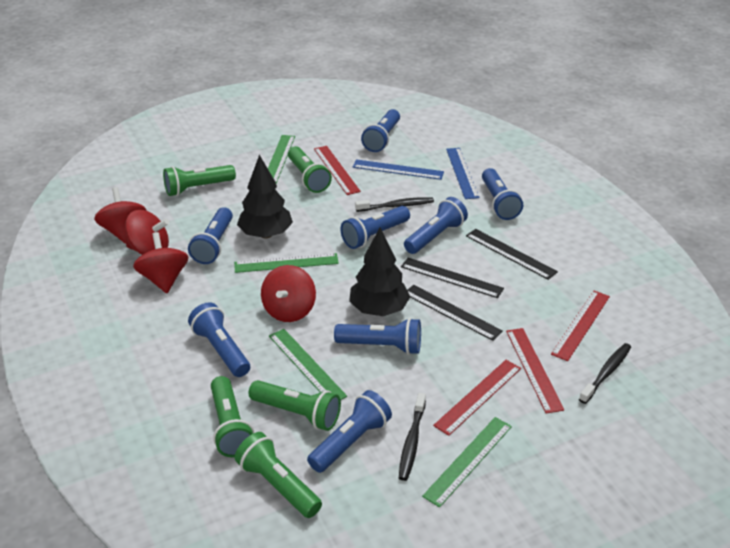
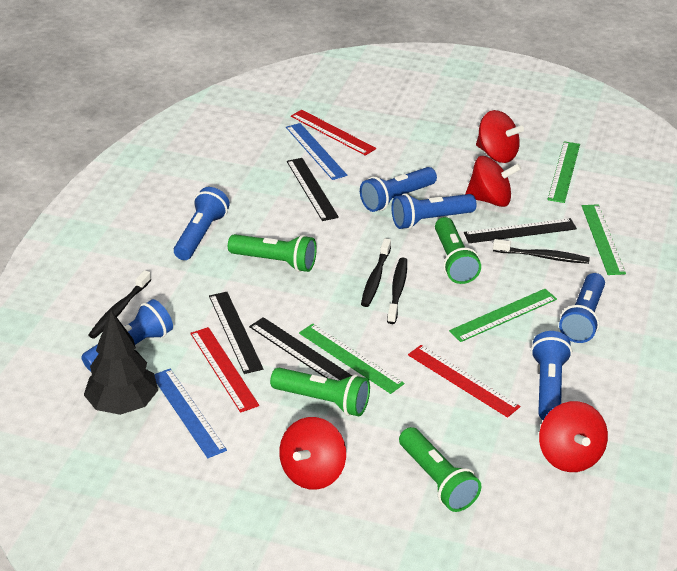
black ruler: [401,258,504,298] [407,285,503,341] [466,229,558,280] = 3 -> [209,292,263,374] [249,317,352,381] [287,158,339,221] [464,218,577,243] = 4
black toothbrush: [355,197,434,212] [399,393,426,481] [579,343,631,404] = 3 -> [88,270,151,338] [361,238,391,307] [387,258,407,324] [493,239,590,264] = 4
black tree: [237,155,293,238] [349,227,410,316] = 2 -> [84,310,158,415] = 1
blue flashlight: [188,207,233,264] [188,302,250,377] [307,390,392,473] [334,318,421,355] [340,206,410,249] [361,109,400,152] [404,197,468,254] [482,168,523,220] = 8 -> [81,299,173,371] [174,187,230,260] [360,167,437,212] [391,193,476,229] [531,331,572,420] [559,273,605,343] = 6
green flashlight: [163,165,236,196] [211,376,254,457] [235,432,322,518] [249,380,341,431] [288,146,332,193] = 5 -> [228,234,317,272] [270,368,370,416] [399,427,481,512] [435,217,481,284] = 4
red ruler: [314,146,361,195] [433,360,521,436] [506,328,564,414] [551,291,610,361] = 4 -> [190,327,259,413] [291,110,376,156] [408,345,520,418] = 3

